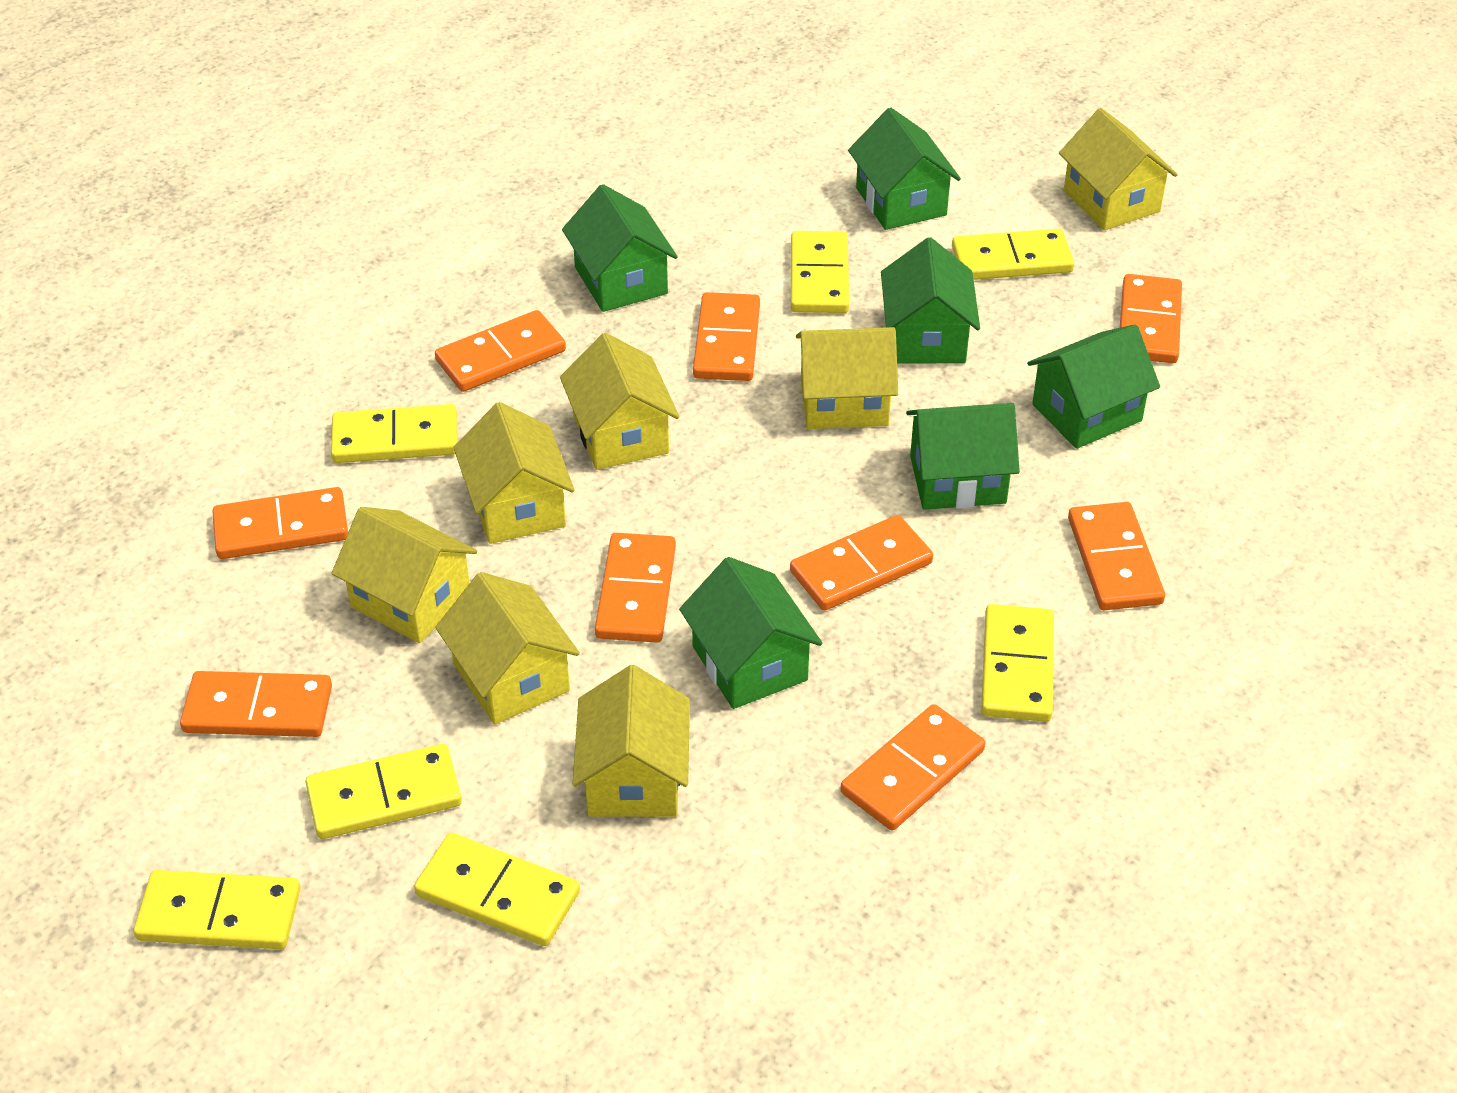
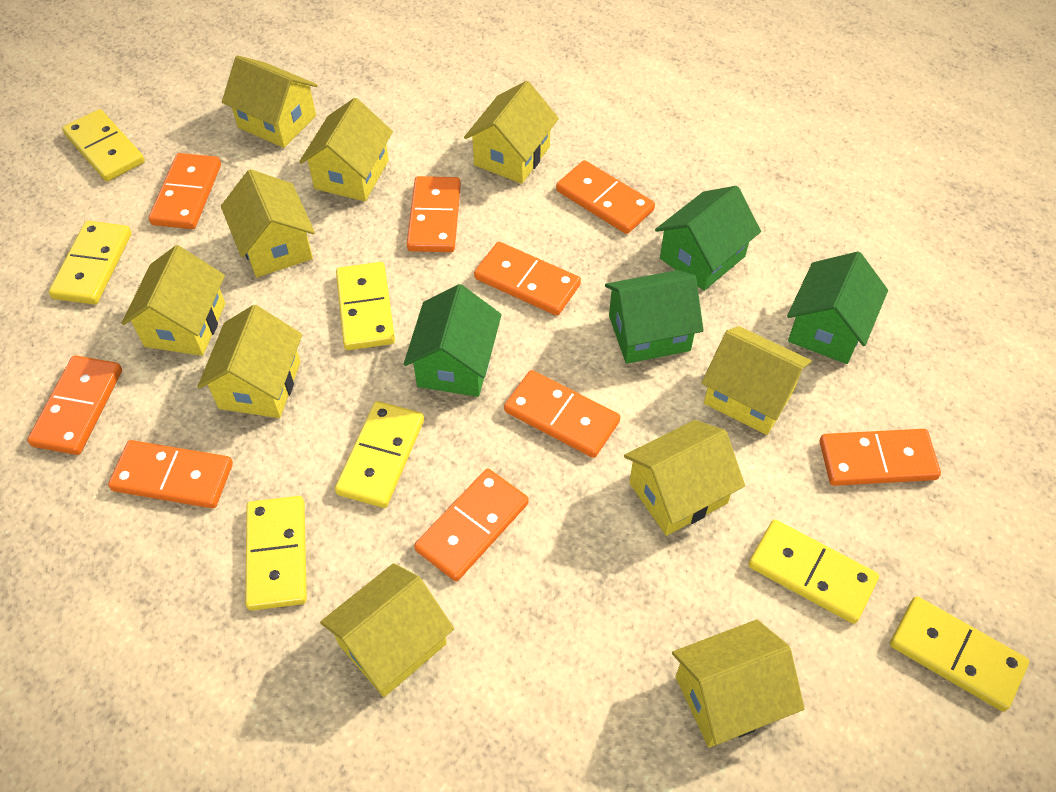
green house: [562,184,678,312] [679,557,822,709] [848,108,961,230] [881,237,980,364] [906,403,1020,510] [1027,324,1160,449] = 6 -> [404,284,501,397] [605,270,704,364] [655,186,761,291] [787,251,888,364] = 4
yellow house: [332,507,477,643] [435,572,580,725] [454,402,575,544] [560,333,679,470] [573,665,690,817] [796,327,898,429] [1059,108,1178,230] = 7 -> [121,245,225,356] [197,305,302,418] [221,169,315,277] [222,55,318,148] [299,98,393,201] [320,563,454,697] [464,81,559,184] [624,420,745,536] [672,620,805,747] [702,326,812,435] = 10

